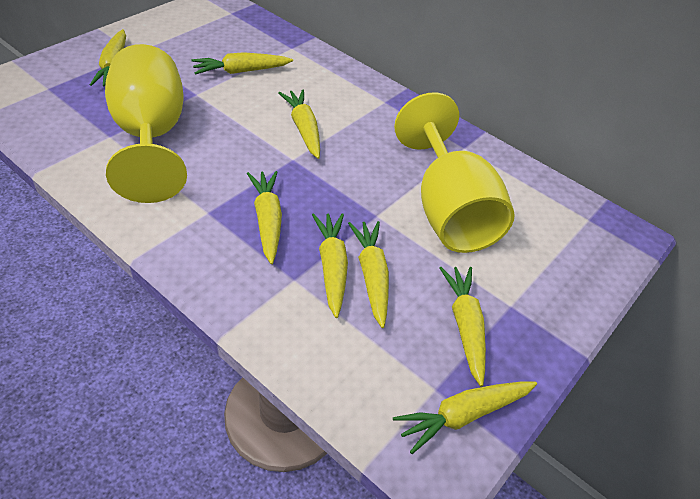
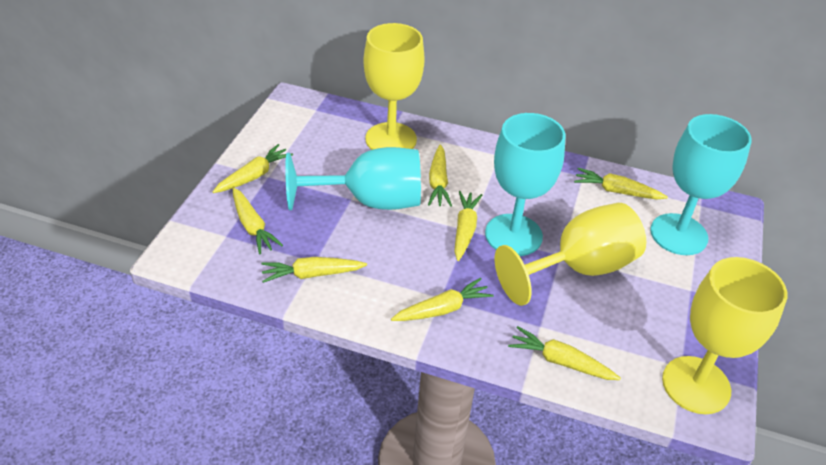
turquoise goblet: none = 0 -> [285,147,421,210] [485,113,566,256] [650,114,752,255] = 3
yellow goblet: [105,44,187,203] [394,92,515,253] = 2 -> [363,23,425,150] [495,203,646,306] [662,257,787,414] = 3

